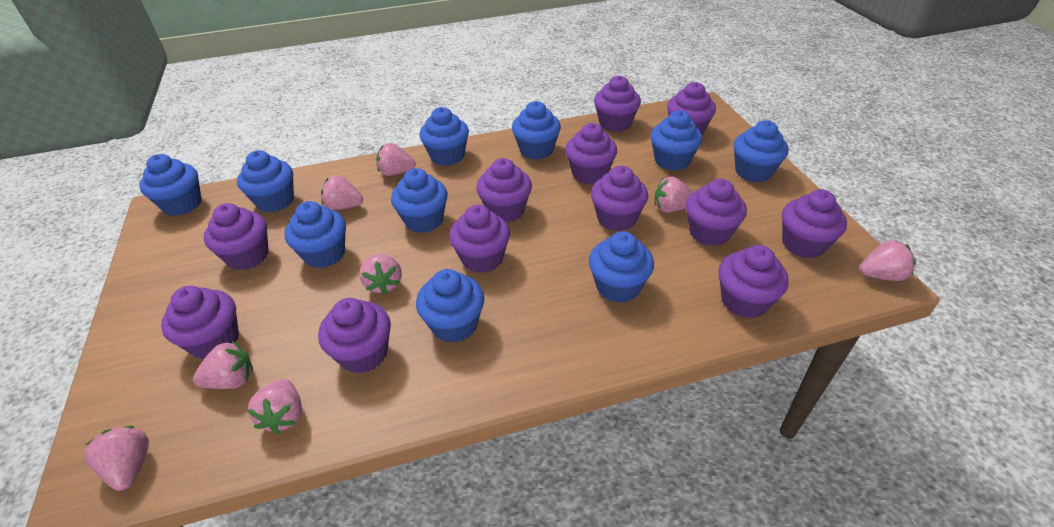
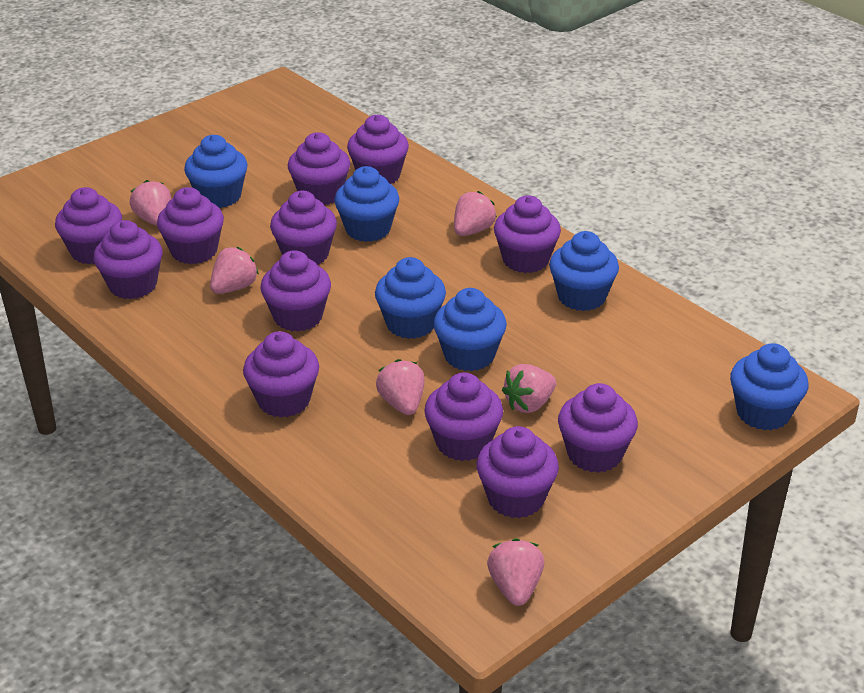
blue cupcake: [140,154,202,216] [237,150,294,213] [285,201,346,268] [391,168,448,233] [416,269,484,343] [420,107,469,166] [512,101,561,160] [589,231,654,303] [651,110,702,171] [734,120,789,182] = 10 -> [184,135,248,208] [334,166,399,242] [375,257,446,339] [433,288,507,371] [549,231,619,311] [730,343,809,430] = 6
pink strawberry: [85,426,149,491] [193,341,253,389] [247,379,302,434] [321,175,363,210] [359,254,402,295] [376,143,416,176] [655,177,693,213] [860,240,916,281] = 8 -> [130,180,171,226] [210,247,259,294] [376,359,425,415] [454,191,497,236] [487,538,544,606] [502,364,556,413] = 6

